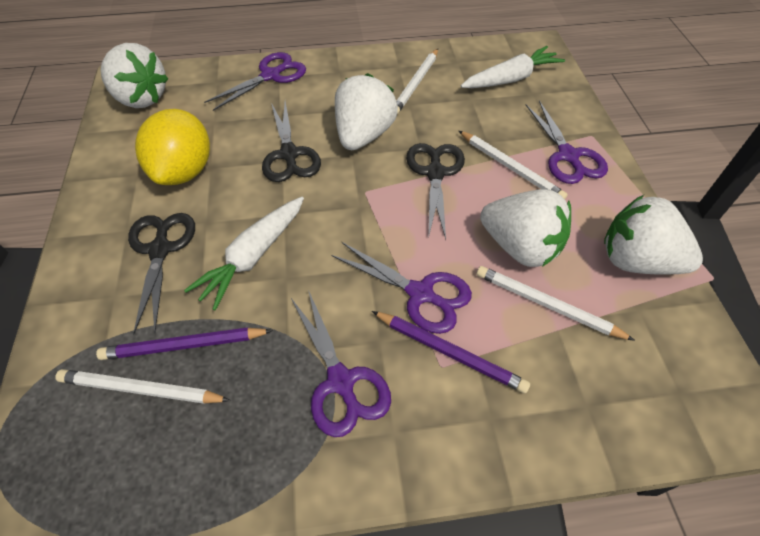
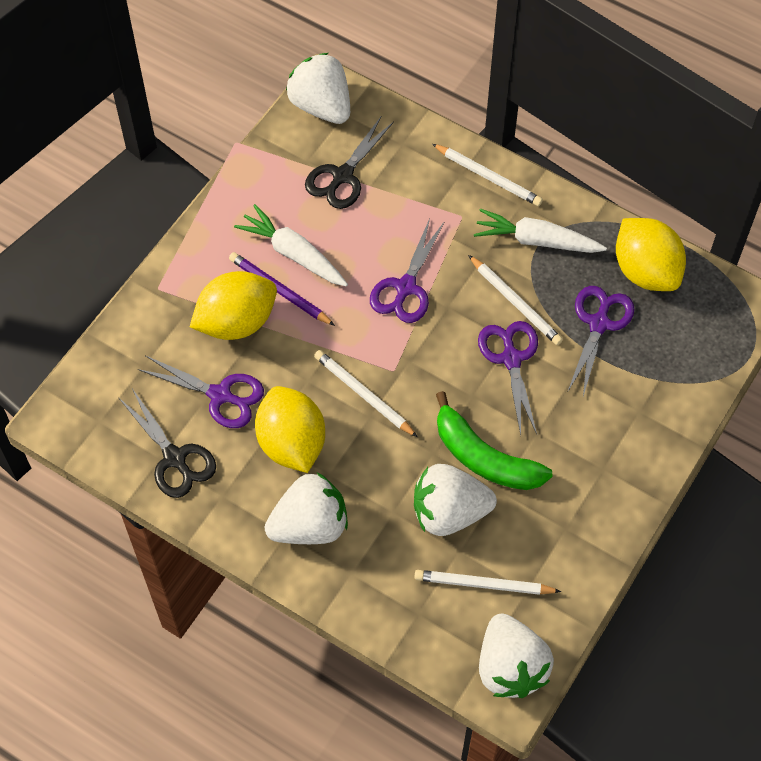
black scissors: [128,213,195,334] [262,101,321,182] [406,143,465,240] = 3 -> [119,389,216,498] [305,115,394,209] = 2
green banana: none = 0 -> [436,391,553,490] = 1
purple pencil: [96,327,273,360] [372,311,530,394] = 2 -> [229,252,335,326] = 1
yellow lemon: [135,109,210,185] = 1 -> [190,271,277,340] [255,386,325,473] [616,218,686,291] = 3

